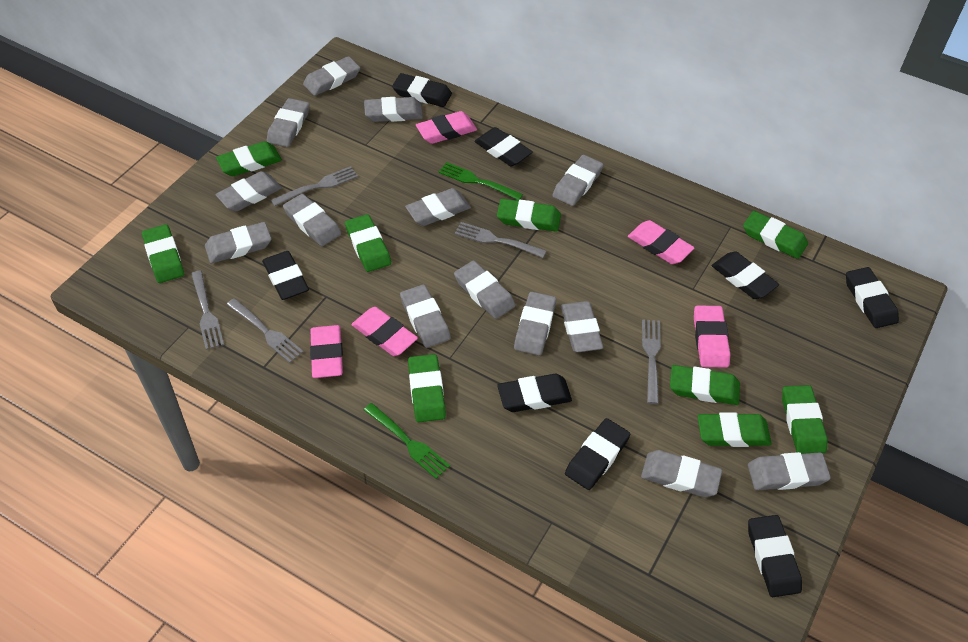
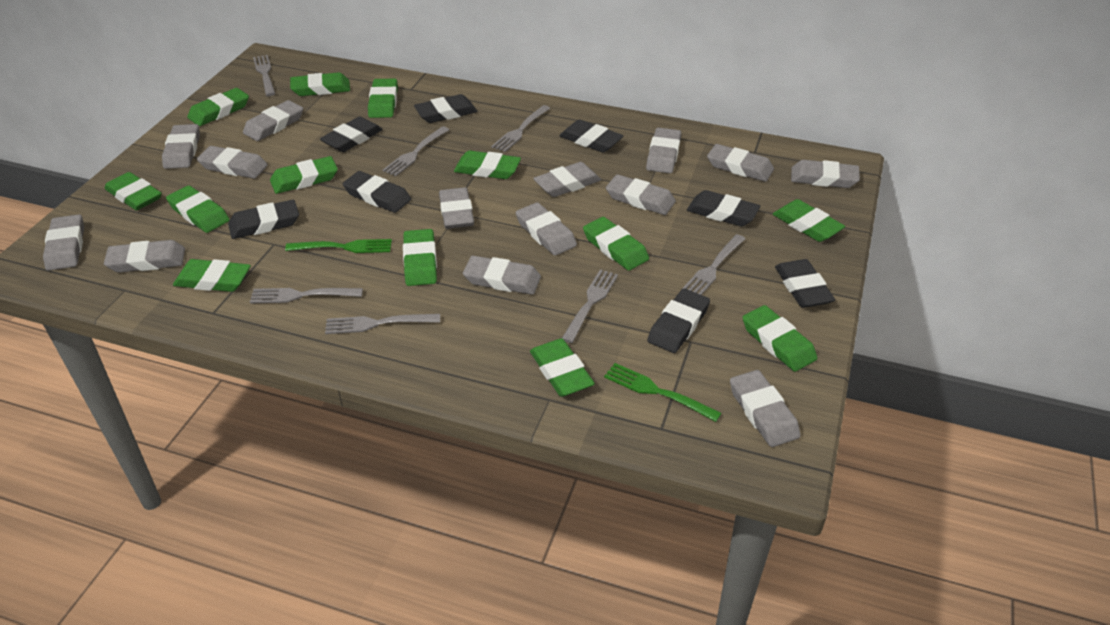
green eraser: [142,224,184,283] [216,141,282,176] [345,214,391,272] [408,354,446,422] [497,199,561,232] [670,365,740,405] [697,412,772,447] [743,211,808,259] [782,385,828,454] = 9 -> [105,172,162,210] [166,185,230,233] [173,259,251,292] [187,88,249,126] [270,156,338,194] [290,72,350,96] [368,79,398,118] [403,229,437,286] [454,151,521,179] [530,338,595,397] [583,217,649,271] [742,305,817,372] [773,199,846,242] = 13
grey fork: [191,270,224,350] [227,298,304,363] [271,166,358,206] [455,222,546,258] [642,319,661,404] = 5 -> [250,288,363,304] [253,55,275,96] [325,314,440,334] [382,126,449,176] [491,105,550,152] [562,269,618,343] [681,234,745,295] = 7
pink eraser: [310,325,343,378] [351,307,418,356] [416,111,477,144] [628,220,694,264] [694,305,730,368] = 5 -> none = 0

